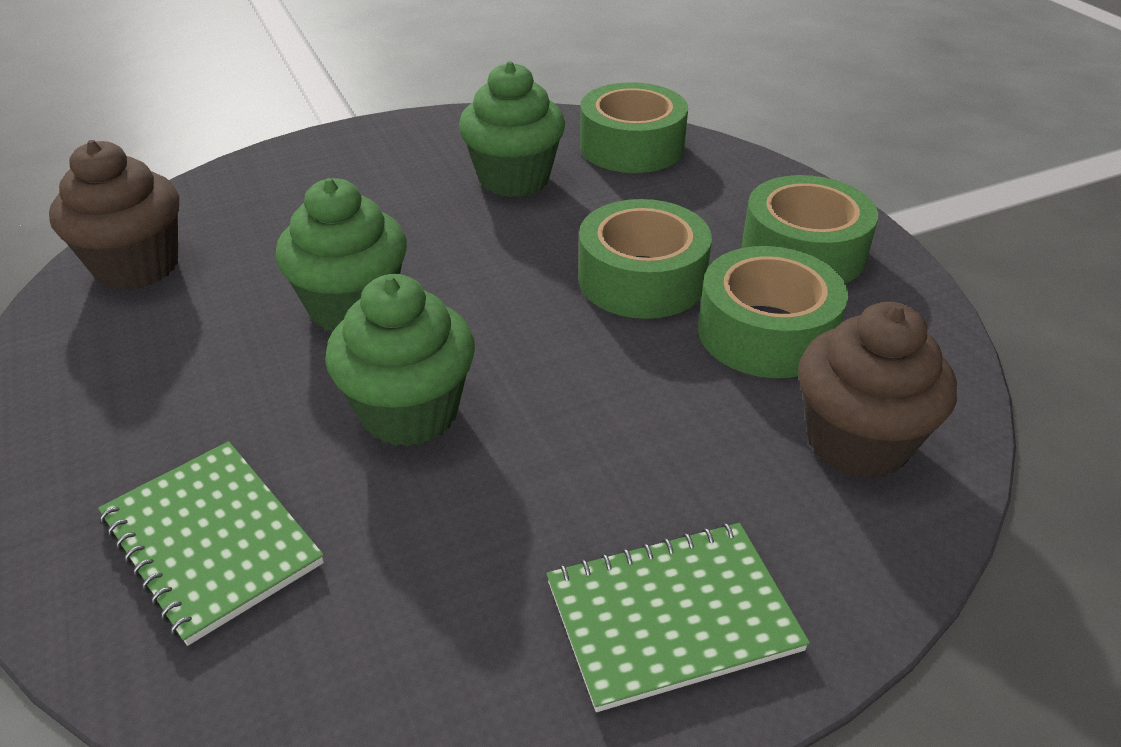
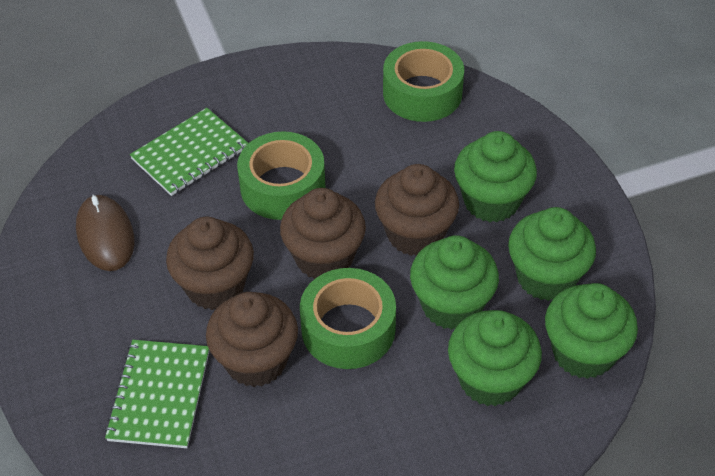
brown cupcake: [49,140,179,290] [798,302,957,479] = 2 -> [166,217,254,310] [206,292,298,387] [280,188,366,279] [375,164,459,256] = 4
brown mouse: none = 0 -> [76,195,135,271] = 1
green cupcake: [275,178,407,332] [325,274,475,447] [459,61,565,197] = 3 -> [410,235,499,330] [448,310,542,406] [454,131,537,222] [508,207,596,301] [545,283,638,379] = 5
green tape: [578,199,712,319] [580,82,688,173] [698,246,848,378] [742,175,878,283] = 4 -> [237,131,325,220] [300,268,396,369] [383,41,464,122] = 3

